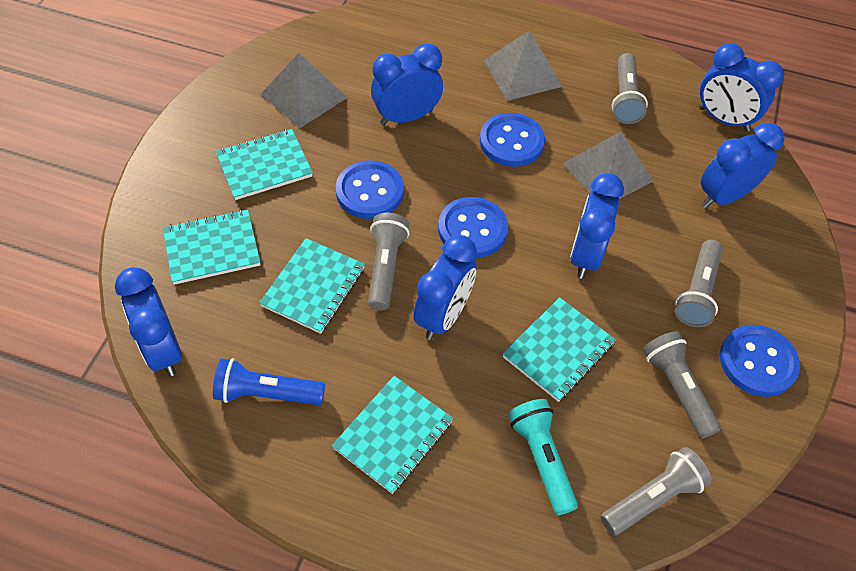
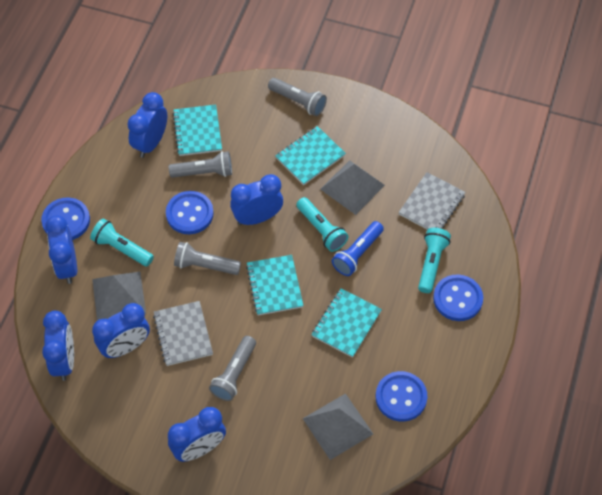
grey flashlight: [368,213,410,311] [601,447,712,536] [611,53,648,124] [643,331,721,438] [675,240,723,327] = 5 -> [169,151,232,178] [174,242,241,275] [209,336,256,401] [268,78,327,116] = 4
grey notebook: none = 0 -> [153,301,213,366] [398,172,465,229] = 2
turquoise flashlight: [508,399,578,515] = 1 -> [90,219,154,267] [296,197,348,252] [418,228,451,293] = 3
turquoise notebook: [163,209,260,285] [216,129,313,200] [259,238,365,334] [332,376,454,494] [503,297,616,402] = 5 -> [172,104,222,156] [246,255,304,315] [275,126,346,185] [311,289,382,358] = 4

